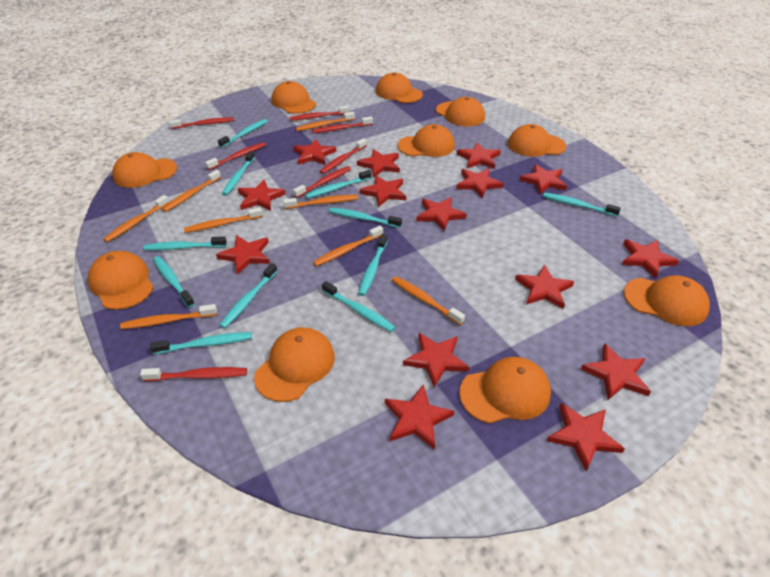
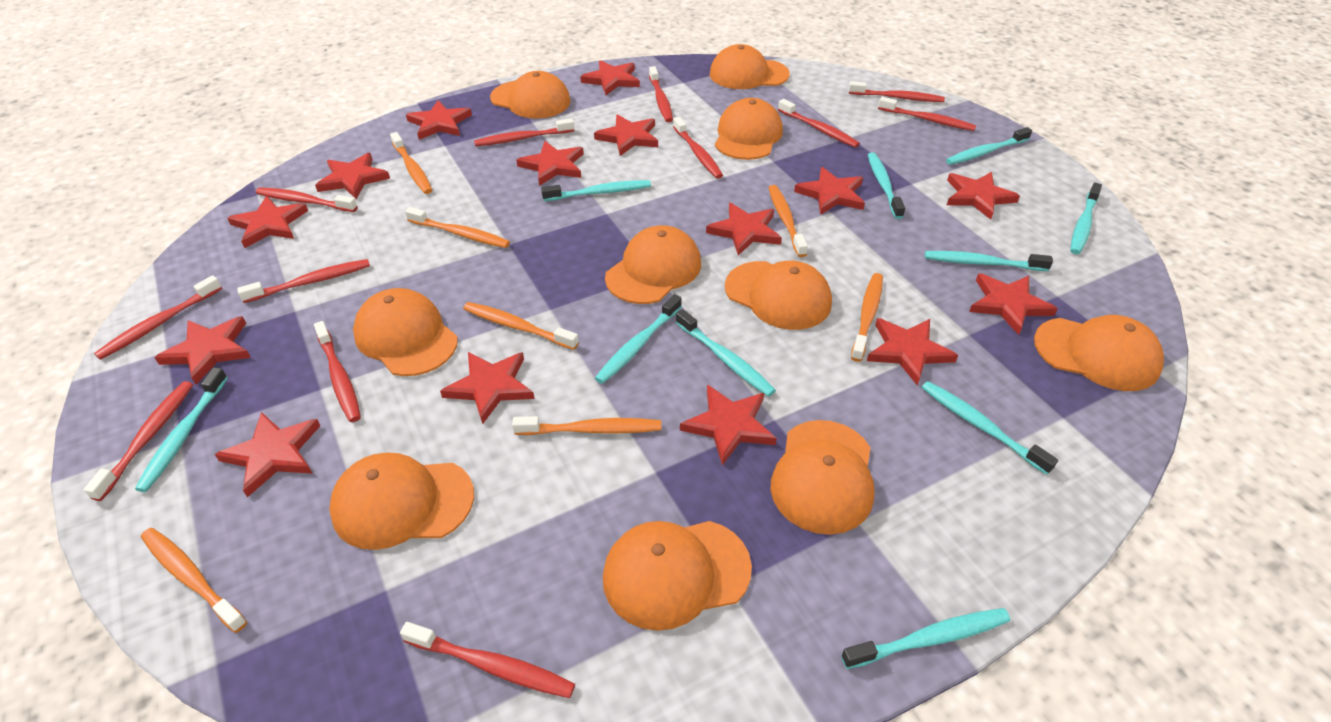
orange toothbrush: [103,195,169,242] [120,304,217,329] [162,170,221,212] [184,207,263,233] [283,195,358,209] [296,112,355,131] [313,226,383,266] [392,276,465,325] = 8 -> [141,528,247,633] [390,132,432,194] [405,207,510,248] [463,302,579,350] [512,416,661,435] [768,185,808,257] [851,273,883,362] = 7
red toothbrush: [140,367,247,381] [169,117,234,129] [205,142,266,170] [290,106,350,121] [293,166,351,198] [312,117,373,133] [319,138,367,174] = 7 -> [83,381,193,501] [94,275,222,360] [237,259,370,303] [256,187,358,212] [314,321,361,422] [400,622,575,698] [474,118,574,146] [649,66,673,122] [673,117,723,179] [778,99,860,148] [849,81,945,102] [878,97,976,131] = 12
turquoise toothbrush: [143,236,227,250] [150,332,252,354] [153,256,195,307] [218,119,268,148] [219,263,277,328] [222,151,255,195] [305,170,372,198] [322,281,395,332] [329,207,402,228] [358,234,387,296] [543,193,621,217] = 11 -> [135,367,228,492] [541,180,651,201] [595,294,682,384] [676,309,776,397] [841,608,1010,669] [868,153,905,219] [921,381,1058,475] [925,251,1053,271] [946,127,1032,165] [1070,182,1102,254] = 10

